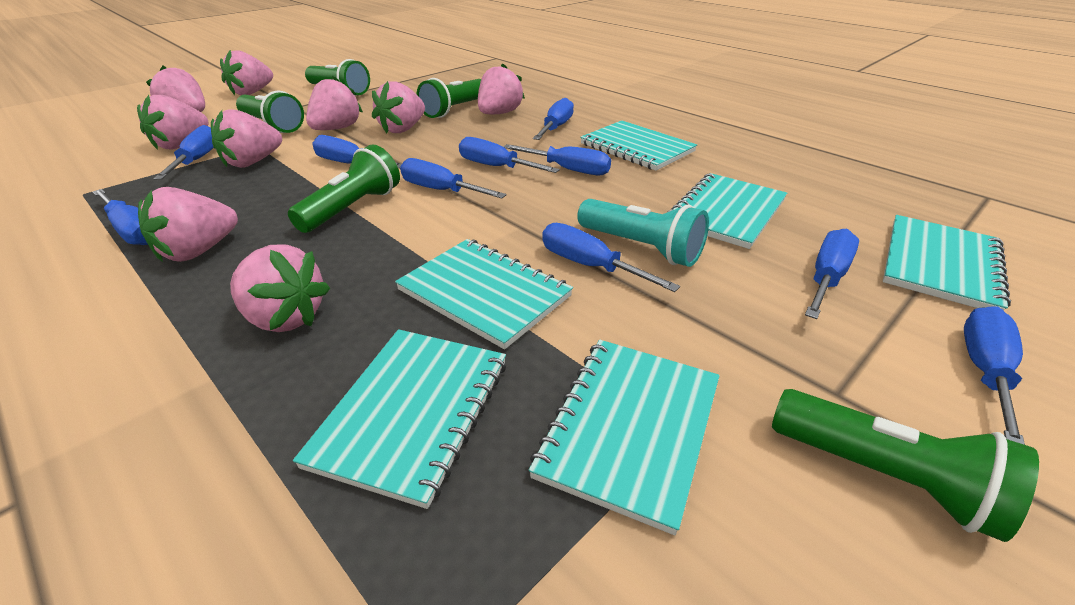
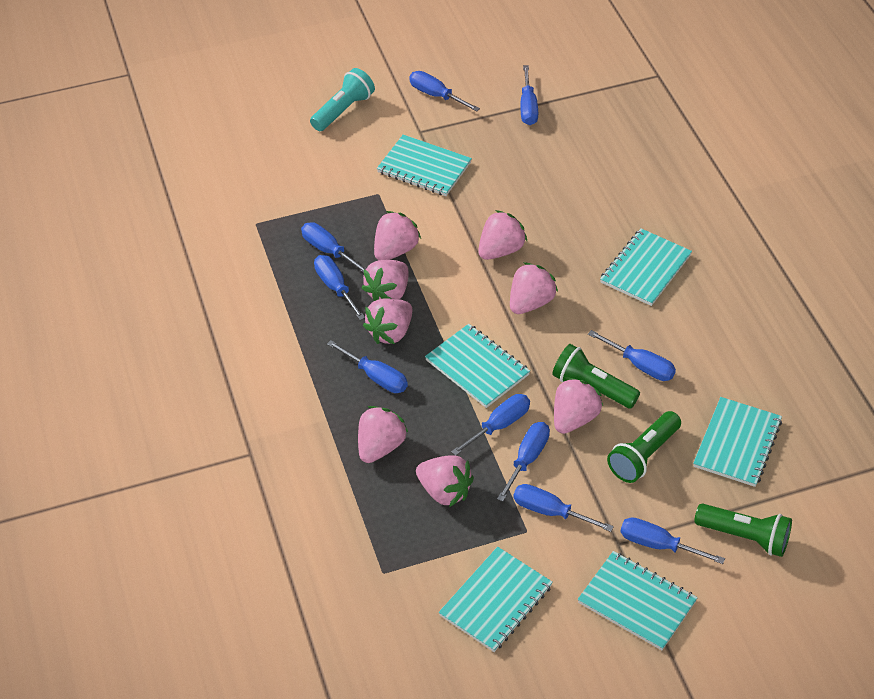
green flashlight: [236,91,304,133] [288,144,400,233] [305,59,370,96] [417,78,481,118] [772,389,1039,542] = 5 -> [552,344,640,408] [607,411,681,483] [694,504,792,557] = 3
pink strawberry: [137,95,209,150] [138,187,238,262] [146,65,205,112] [211,109,282,168] [220,50,273,95] [230,245,330,332] [306,76,363,130] [372,81,425,133] [478,63,525,114] = 9 -> [358,406,408,463] [362,260,408,301] [363,298,412,344] [374,211,421,260] [416,455,474,507] [478,210,528,260] [510,262,558,314] [554,377,603,434] = 8

